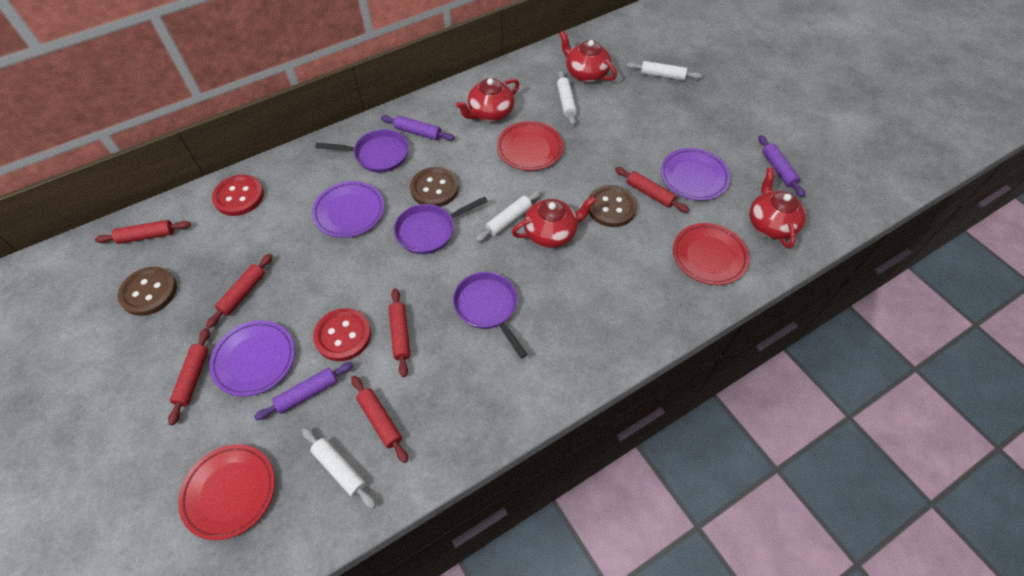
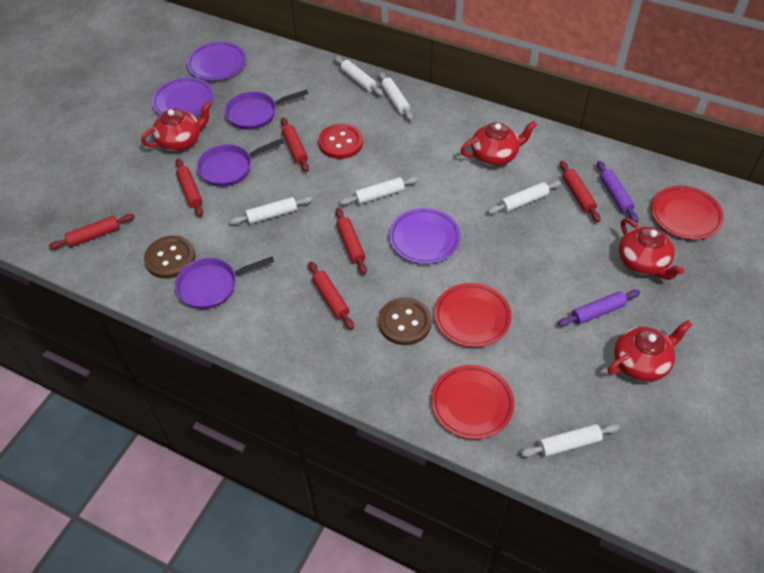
brown button: [118,267,177,316] [410,167,459,207] [589,185,637,227] = 3 -> [144,236,196,279] [378,297,432,345] = 2
purple rolling pin: [254,362,354,420] [381,115,455,141] [758,135,805,197] = 3 -> [558,290,640,327] [597,161,638,223] = 2
red button: [212,175,264,216] [313,308,371,361] = 2 -> [318,123,363,159] = 1
white rolling pin: [302,428,376,509] [475,190,541,242] [557,71,577,126] [626,61,702,81] = 4 -> [230,196,312,225] [334,56,383,96] [340,176,419,205] [379,72,413,121] [488,180,561,214] [521,424,620,457] = 6

